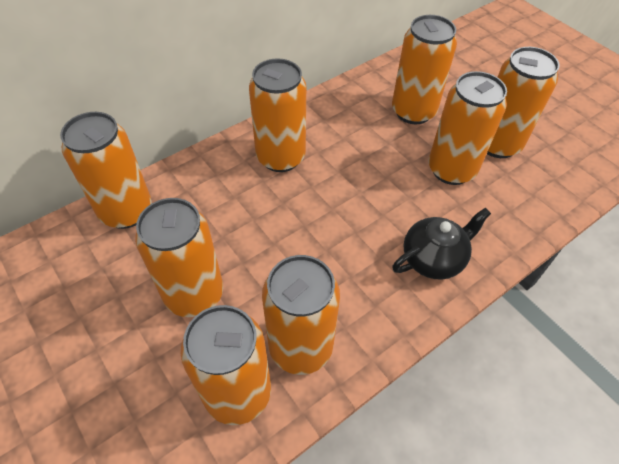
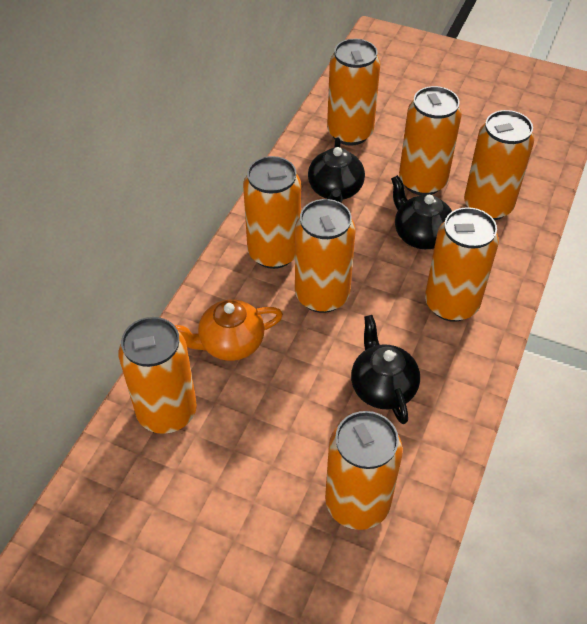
black teapot: [392,208,491,280] = 1 -> [308,138,365,203] [351,315,420,424] [391,175,452,249] = 3
orange teapot: none = 0 -> [174,299,283,361] = 1

